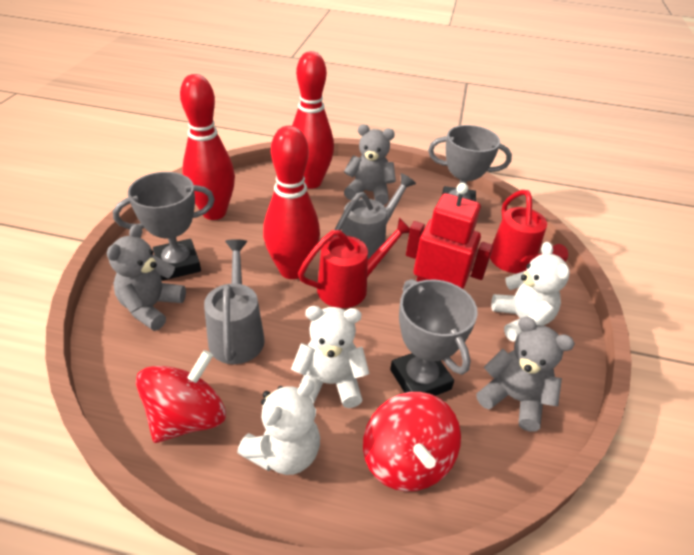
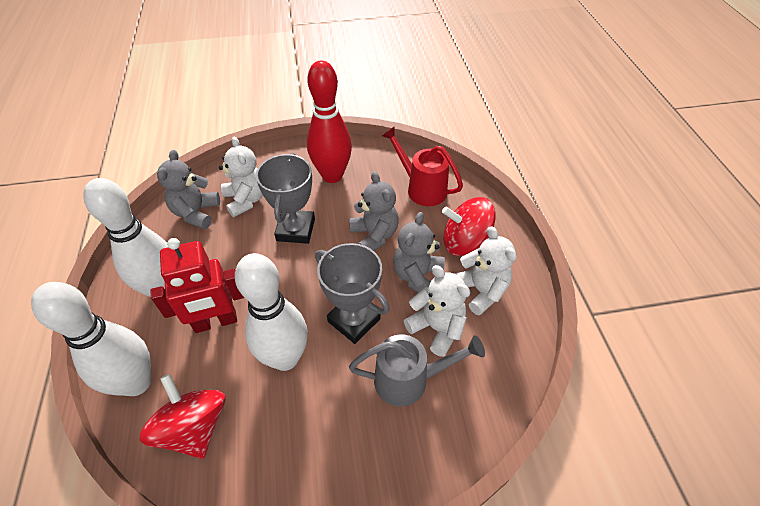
grey trophy: [113,172,215,281] [390,279,478,396] [428,125,512,201] = 3 -> [256,153,315,244] [315,243,390,344] = 2
grey watering can: [204,239,265,364] [334,173,416,259] = 2 -> [349,334,485,407] = 1
red bowling pin: [180,74,235,220] [263,126,320,279] [292,51,334,189] = 3 -> [307,61,352,183] = 1
red watering can: [298,217,410,308] [490,190,568,273] = 2 -> [382,126,463,206] = 1
white bowling pin: none = 0 -> [31,282,151,396] [83,178,168,297] [235,253,308,371] = 3

